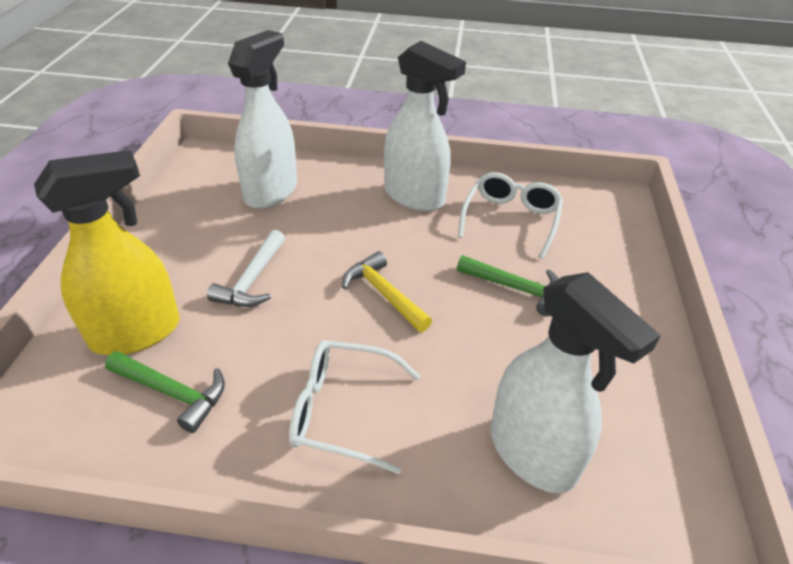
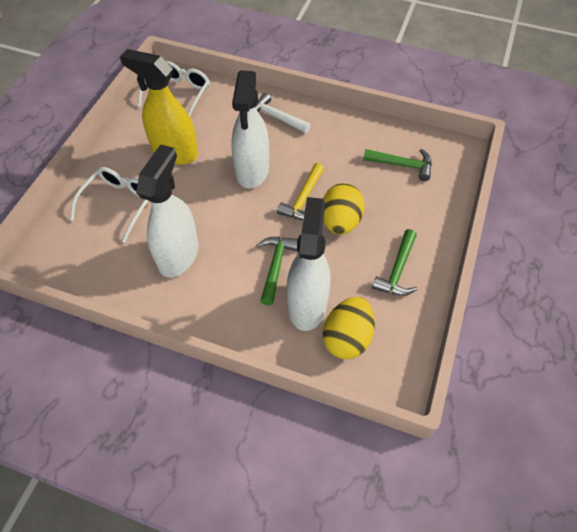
green hammer: [105,351,225,433] [457,255,559,317] = 2 -> [257,237,298,305] [363,149,432,181] [372,229,417,296] = 3
yellow egg: none = 0 -> [323,183,365,235] [323,297,375,359] = 2

